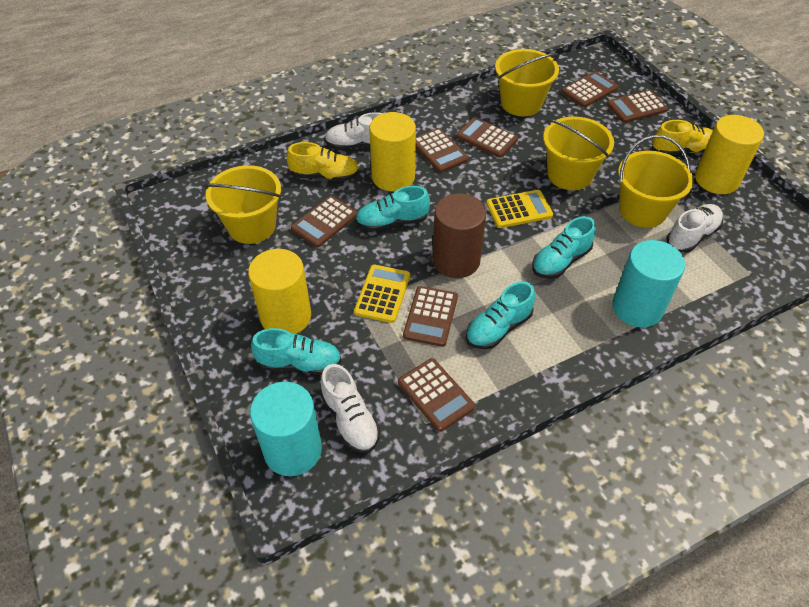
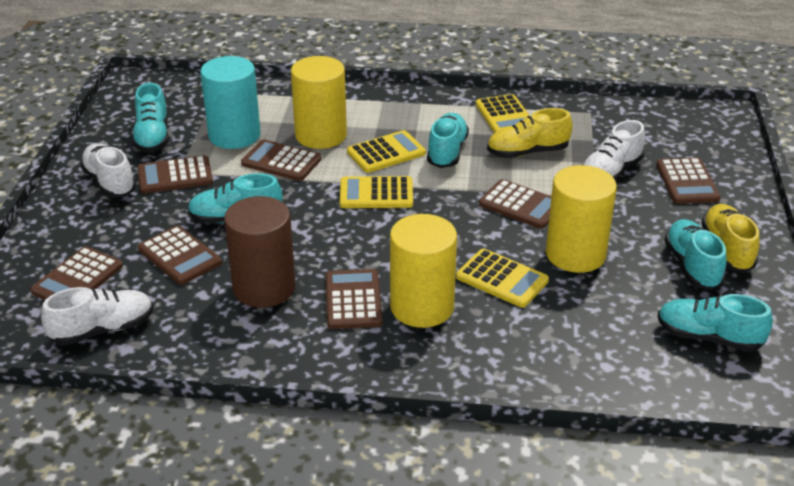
turquoise cylinder: [250,382,322,476] [612,240,685,328] = 2 -> [200,56,261,149] = 1
turquoise shoe: [251,328,342,375] [355,186,430,231] [466,281,535,349] [532,216,596,279] = 4 -> [132,83,169,153] [188,173,282,224] [427,113,469,168] [658,294,773,351] [664,219,727,290] = 5
yellow bucket: [204,165,281,244] [495,49,559,116] [543,116,614,190] [618,135,694,228] = 4 -> none = 0
yellow calculator: [354,265,410,323] [486,190,553,228] = 2 -> [340,176,413,208] [347,130,426,173] [456,249,549,308] [476,94,530,133] = 4

